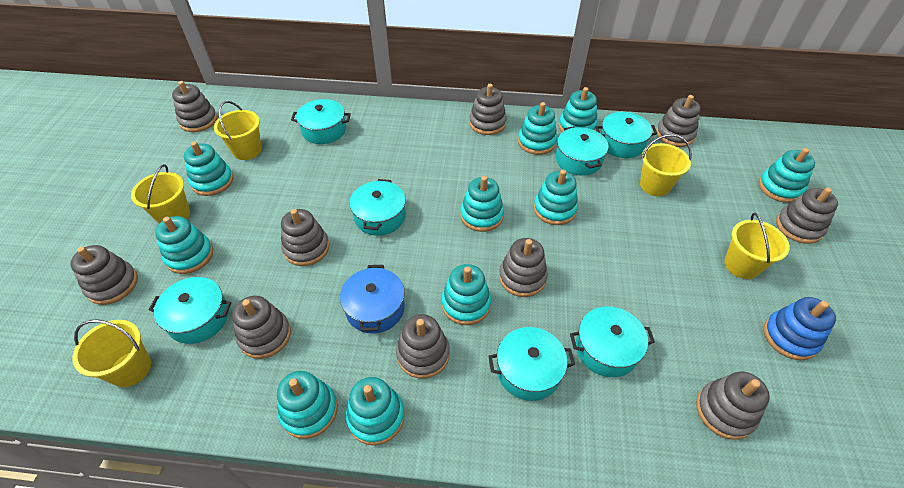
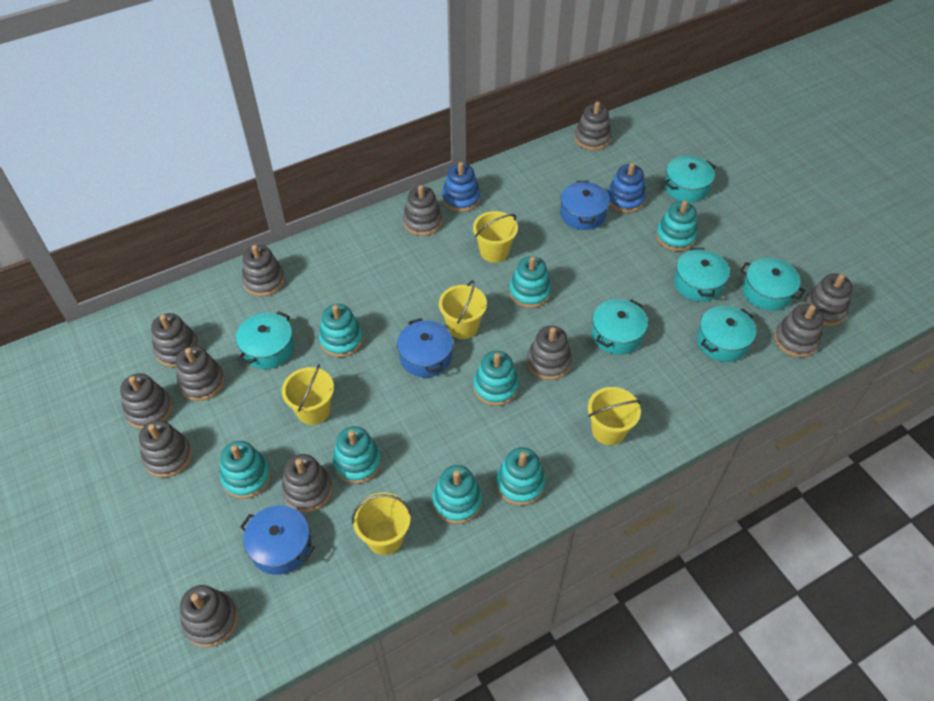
blue pot: [340,265,405,334] = 1 -> [240,505,315,575] [397,318,453,377] [560,181,610,230] = 3
blue stacking toy: [764,297,836,360] = 1 -> [442,162,480,212] [607,163,646,213] = 2
grey stacking toy: [70,245,138,305] [172,81,217,132] [232,296,291,359] [281,209,329,266] [396,314,450,379] [469,84,507,135] [499,238,548,297] [656,95,701,147] [696,372,770,440] [776,187,838,244] = 10 -> [120,374,172,429] [139,420,192,478] [151,313,200,367] [176,346,225,401] [180,585,238,647] [242,245,285,296] [281,454,332,512] [403,185,442,236] [527,326,572,380] [574,101,611,151] [774,304,824,358] [803,273,853,326] = 12
turquoise pot: [149,277,231,344] [291,99,351,144] [350,179,406,236] [488,327,575,401] [556,126,608,175] [570,306,655,377] [596,112,657,158] = 7 -> [236,311,294,369] [591,299,648,355] [664,156,716,202] [674,248,730,302] [697,306,756,362] [740,258,805,311] = 6
turquoise stacking toy: [155,216,213,274] [184,141,234,196] [277,371,337,439] [346,377,405,445] [441,264,491,325] [460,176,504,232] [518,102,557,155] [534,170,578,225] [559,87,598,132] [759,148,815,203] = 10 -> [220,441,271,499] [319,304,363,357] [332,426,382,484] [432,465,482,524] [473,351,519,406] [496,447,545,506] [509,256,551,308] [656,200,697,251] = 8

